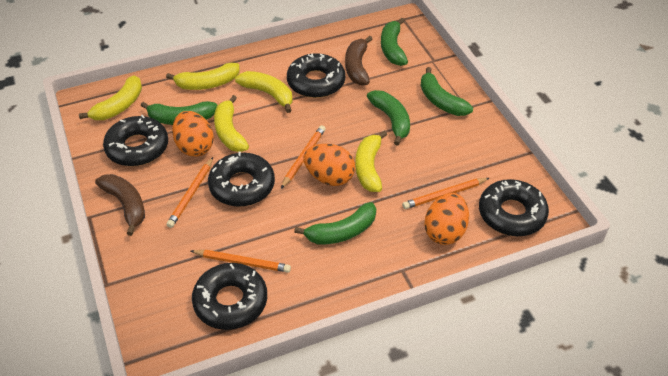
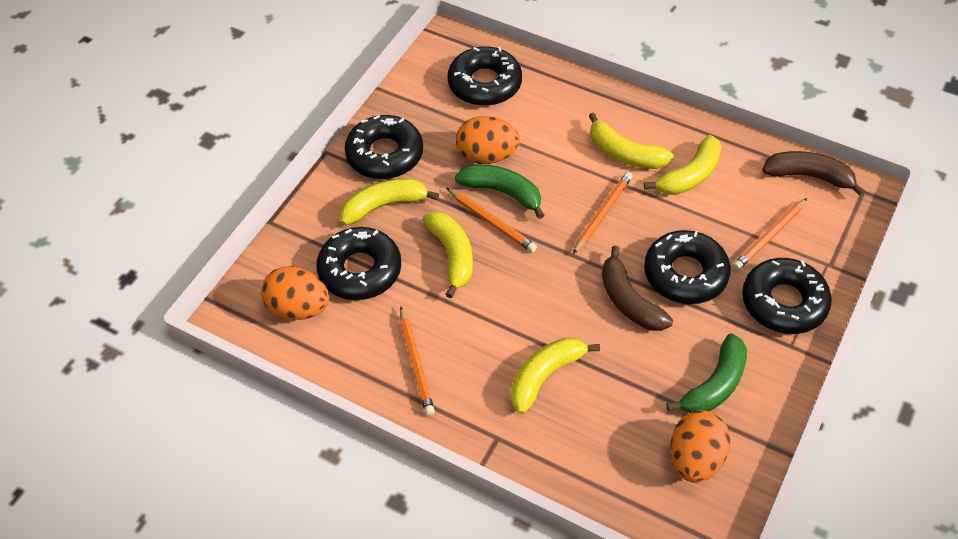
green banana: [141,101,217,125] [294,202,376,244] [367,90,410,146] [381,18,408,66] [420,67,473,116] = 5 -> [455,164,545,219] [666,333,747,413] = 2

